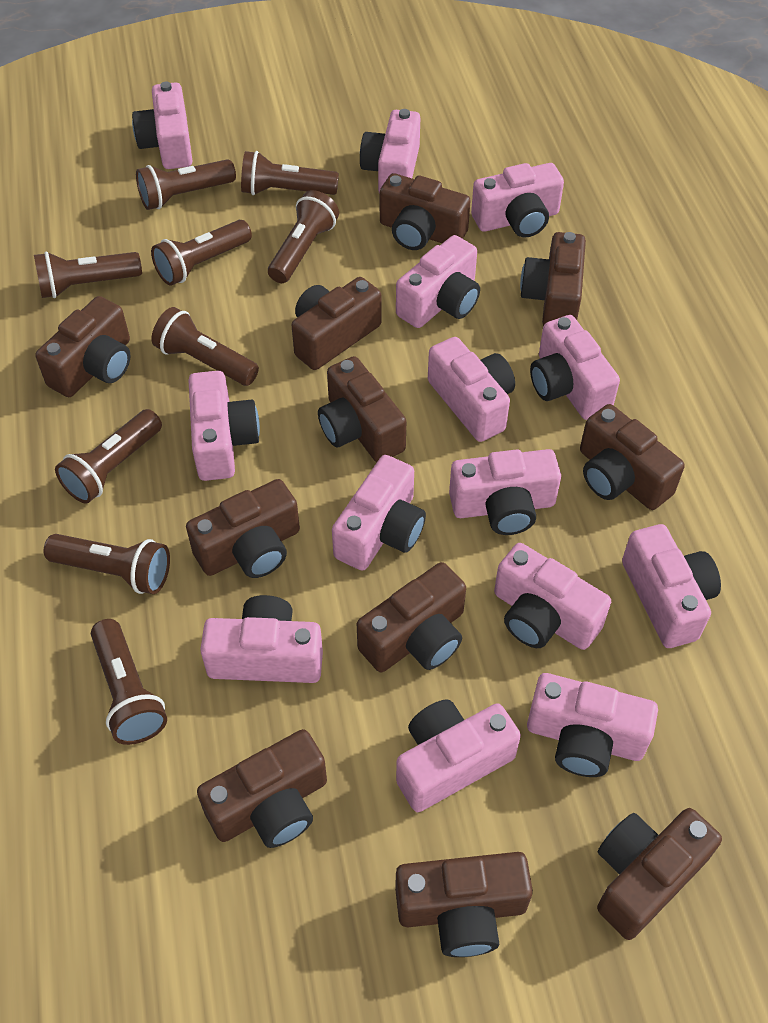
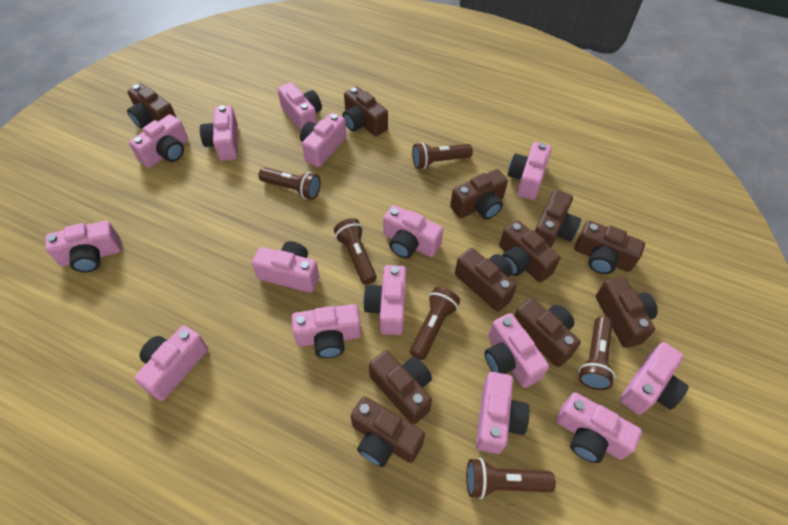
brown flashlight: [34,252,142,298] [44,534,170,594] [55,409,162,504] [91,619,167,745] [136,159,236,210] [151,220,252,286] [152,307,259,386] [241,151,339,195] [268,190,339,283] = 9 -> [258,167,321,200] [334,218,377,285] [410,287,460,360] [412,142,473,169] [466,458,556,499] [579,316,615,390] = 6
pink camera: [132,81,192,169] [188,371,260,481] [200,595,323,683] [332,455,426,571] [360,109,420,194] [396,235,480,328] [396,699,521,812] [428,337,515,442] [449,449,561,535] [471,163,564,238] [494,543,611,650] [527,673,658,777] [530,315,620,420] [622,524,721,648] = 14 -> [45,221,121,272] [129,114,188,168] [134,326,208,401] [200,105,238,161] [252,241,319,293] [277,82,322,131] [292,304,361,358] [300,113,347,167] [363,265,406,335] [383,205,443,258] [476,372,530,454] [485,313,549,388] [508,142,552,200] [556,393,642,463] [620,342,689,415] = 15

